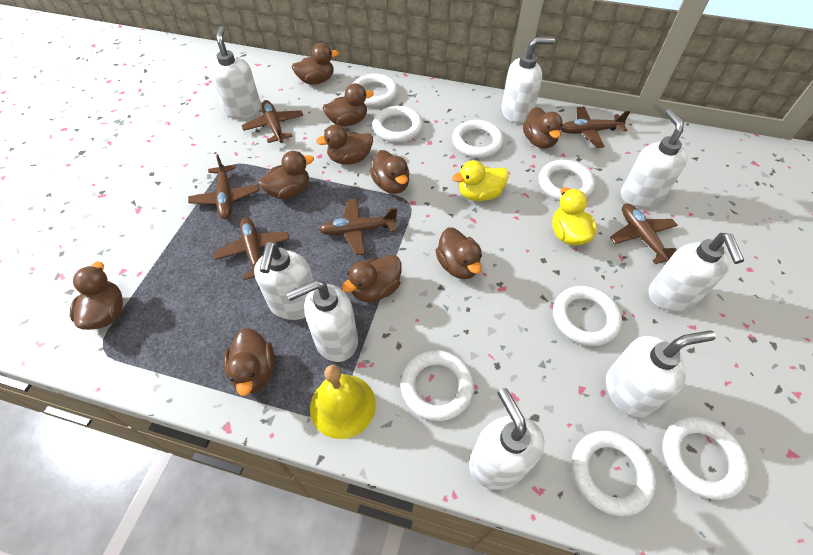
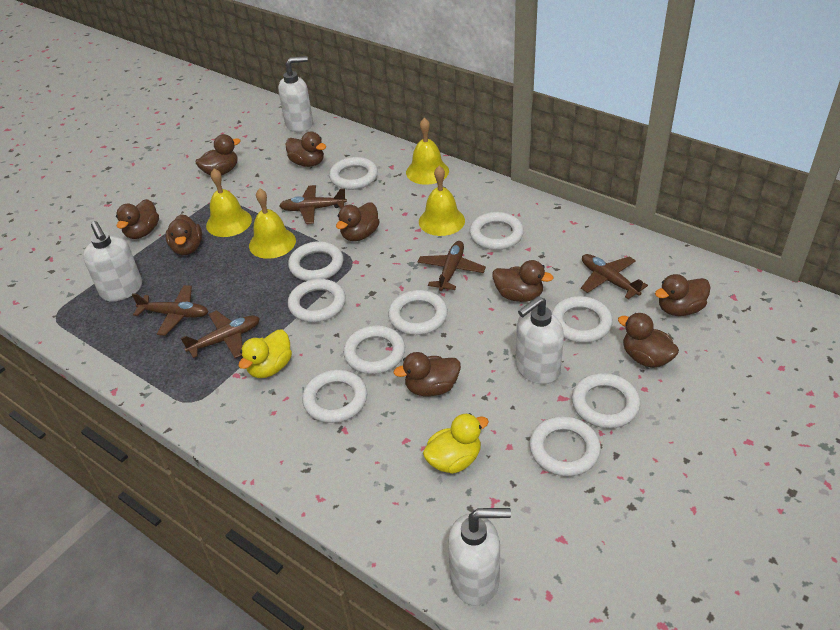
brown duck: [70,262,123,330] [224,328,275,396] [259,151,314,199] [292,43,339,85] [316,124,373,165] [322,83,374,127] [342,255,401,302] [370,150,410,194] [435,227,482,279] [523,107,563,149] = 10 -> [116,199,159,239] [165,214,202,255] [196,134,241,175] [286,132,326,167] [336,202,379,241] [394,352,461,397] [492,260,554,302] [618,313,679,368] [655,274,711,316] = 9
brown plane: [188,154,259,219] [213,217,289,280] [241,100,303,143] [319,199,398,255] [561,107,630,148] [610,204,678,264] = 6 -> [132,285,208,336] [181,311,260,358] [279,185,347,224] [418,241,486,291] [581,254,648,299] = 5
white ring: [353,74,398,107] [372,106,423,143] [401,350,474,421] [452,120,504,158] [539,160,595,201] [553,286,622,346] [572,431,656,516] [662,417,749,500] = 8 -> [288,241,343,281] [288,279,346,322] [302,370,367,423] [329,157,378,190] [343,326,405,374] [388,290,448,335] [469,212,524,250] [529,416,601,476] [552,296,613,343] [572,373,640,428] = 10
white soap dispenser: [209,26,261,119] [254,241,313,320] [286,280,358,362] [469,388,544,490] [501,37,555,124] [606,330,716,418] [621,109,688,208] [648,233,744,312] = 8 -> [83,221,142,301] [278,56,313,132] [448,508,511,606] [515,296,564,384] = 4
yellow bell: [310,365,376,439] = 1 -> [206,169,252,237] [249,188,296,259] [406,118,449,185] [419,166,465,236] = 4

